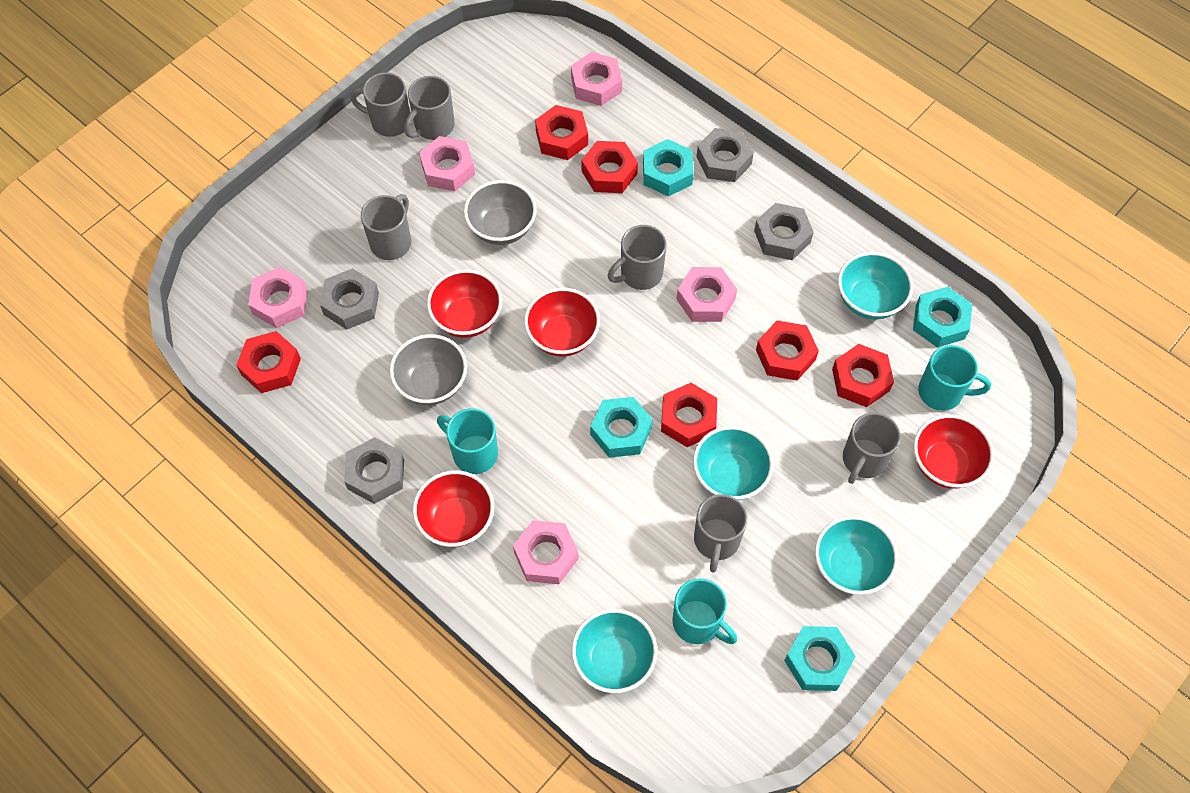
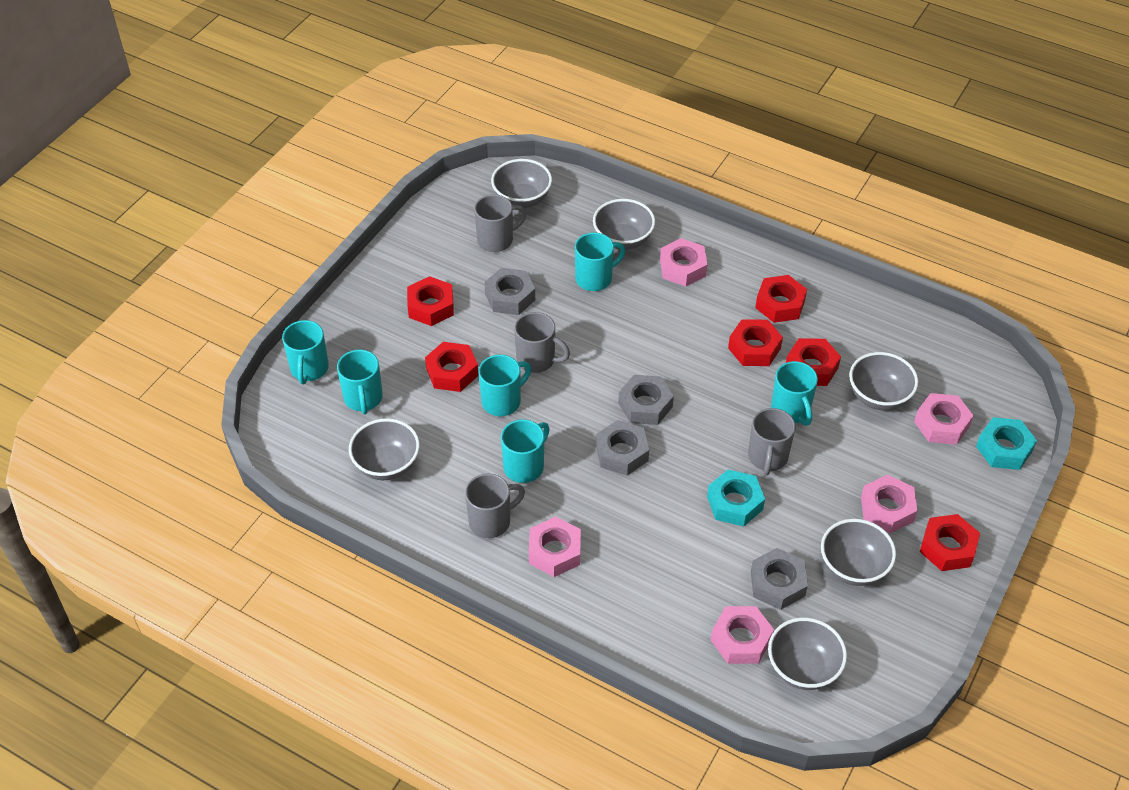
grey bowl: [390,334,467,405] [464,180,537,245] = 2 -> [349,418,420,480] [491,159,552,208] [593,199,655,250] [768,618,847,690] [821,519,896,586] [849,352,918,411] = 6
grey mug: [350,72,410,137] [361,194,411,260] [404,76,455,140] [608,225,667,290] [694,494,747,573] [843,412,901,484] = 6 -> [465,473,525,538] [474,195,526,252] [514,312,570,373] [748,408,795,475] = 4
red bowl: [413,470,494,547] [427,269,502,338] [524,288,600,357] [913,414,994,489] = 4 -> none = 0
turquoise bowl: [572,609,658,693] [693,426,774,500] [815,516,898,595] [838,252,913,319] = 4 -> none = 0
turquoise mug: [437,408,498,474] [672,578,737,644] [918,345,991,411] = 3 -> [282,320,329,384] [337,350,383,415] [478,355,531,416] [501,419,550,483] [575,233,625,291] [771,361,818,426] = 6
turquoise nut: [590,397,653,458] [643,139,694,196] [784,626,856,691] [913,287,972,348] = 4 -> [707,469,765,527] [976,417,1037,470] = 2

